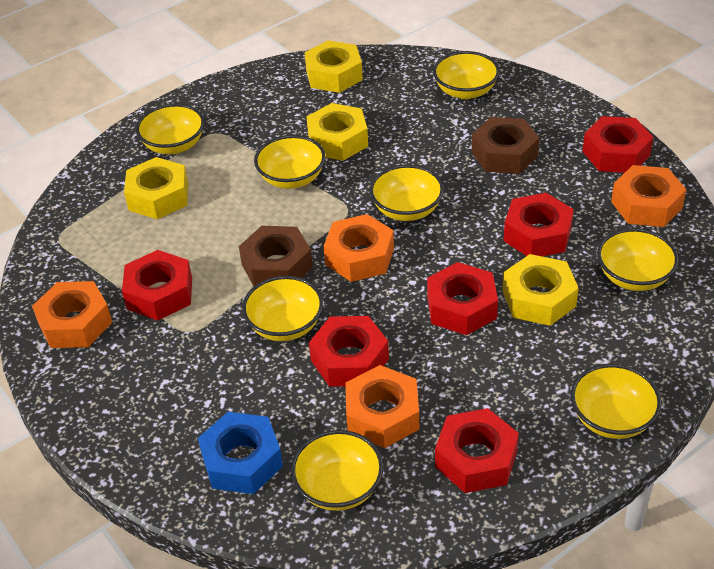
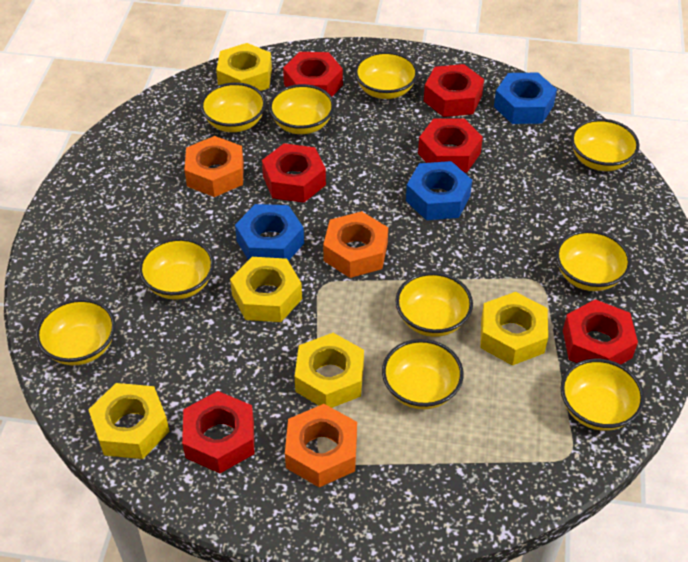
blue nut: [198,412,283,494] = 1 -> [235,204,304,261] [406,161,472,220] [494,73,557,124] = 3
brown nut: [239,226,313,286] [472,117,539,174] = 2 -> none = 0
orange nut: [32,281,112,348] [323,214,394,282] [345,365,419,448] [611,165,686,227] = 4 -> [184,136,244,197] [285,404,357,487] [323,211,388,278] = 3
yellow bowl: [136,104,205,154] [242,276,323,341] [254,135,325,189] [291,430,384,511] [370,165,444,221] [433,51,500,99] [571,364,662,439] [597,228,679,291] = 8 -> [35,298,116,365] [139,238,214,300] [200,82,266,132] [269,84,334,134] [354,51,418,99] [382,339,464,409] [395,272,473,337] [556,230,631,291] [560,359,644,431] [571,119,639,171] = 10
yellow nut: [124,157,188,219] [304,40,363,93] [306,103,368,161] [502,254,579,326] = 4 -> [88,383,170,459] [216,43,272,91] [230,257,302,322] [295,333,364,408] [480,292,548,366] = 5

